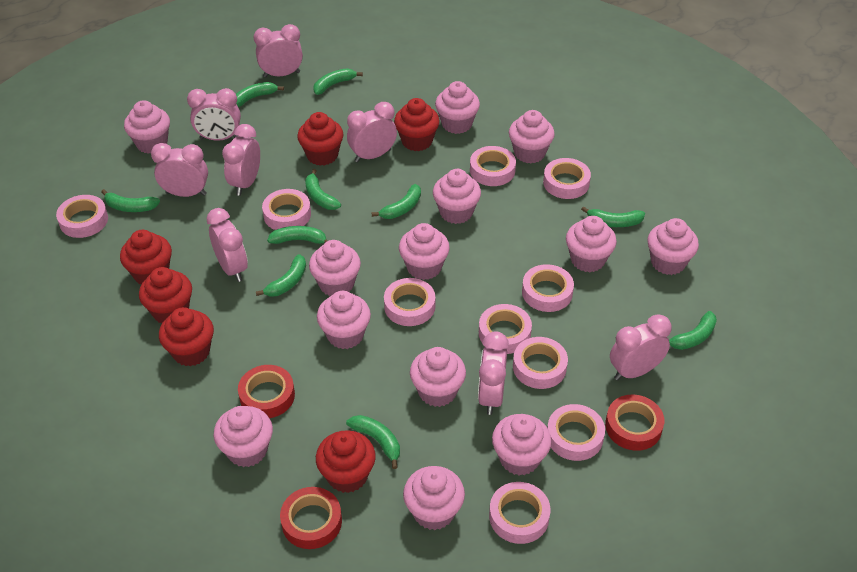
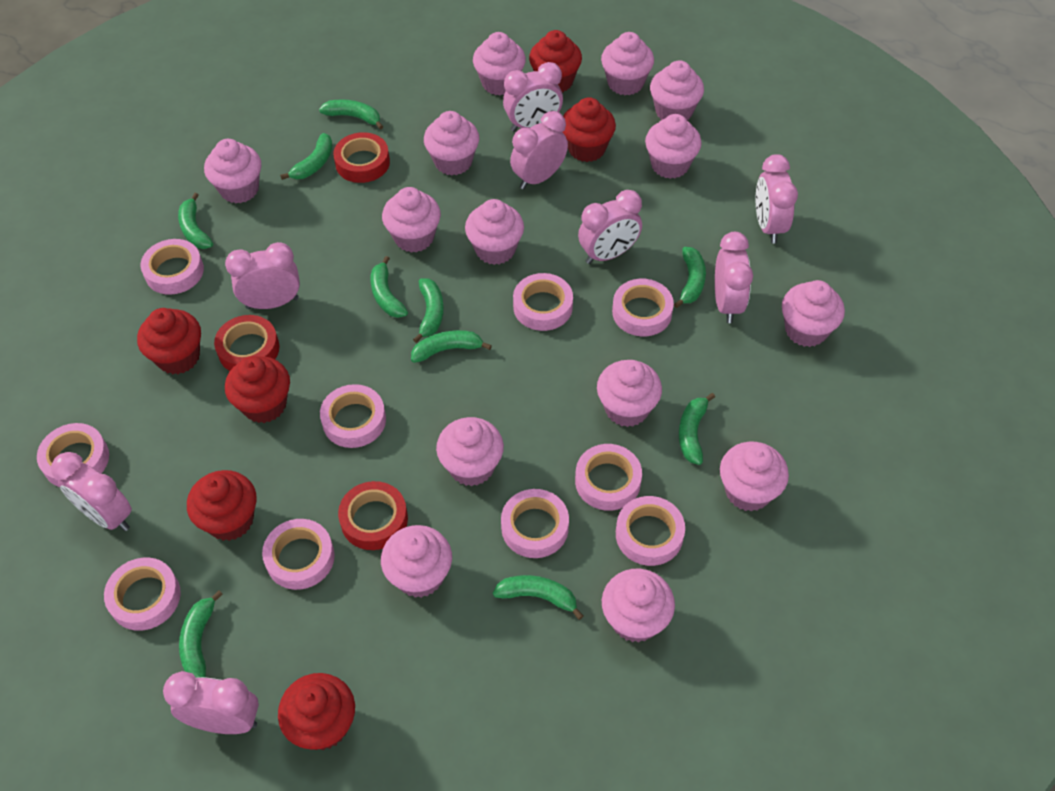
pink cupcake: [124,100,170,154] [214,406,273,467] [309,240,361,296] [317,291,371,349] [399,223,450,280] [403,466,465,530] [410,347,466,407] [433,169,481,224] [435,81,480,134] [492,414,551,475] [509,110,555,163] [566,216,617,272] [647,218,699,275] = 13 -> [204,139,261,203] [381,525,452,598] [382,187,441,253] [424,111,479,176] [436,417,504,486] [465,199,524,265] [473,32,526,95] [597,360,662,427] [601,32,654,95] [602,569,675,643] [645,114,701,179] [650,60,704,120] [720,442,789,512] [782,280,845,347] = 14

